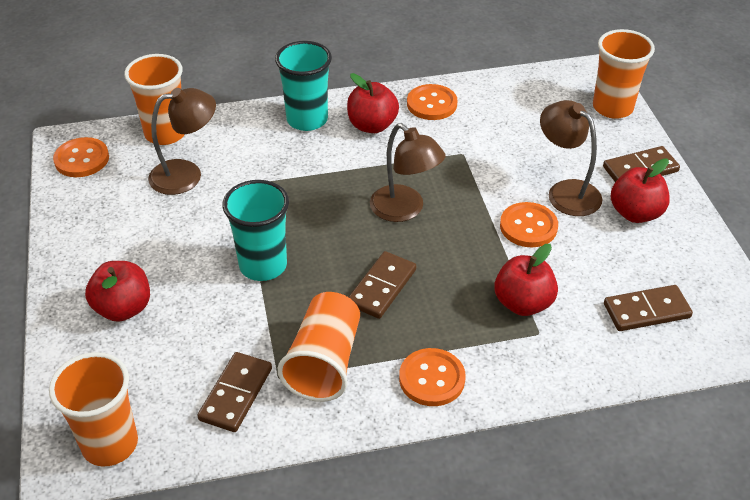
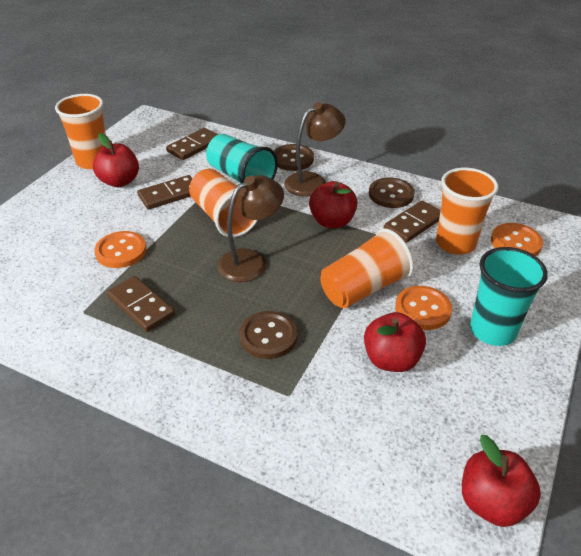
brown button: none = 0 -> [239,311,297,359] [274,144,314,171] [369,178,414,208] = 3
brown lamp: [148,88,216,195] [370,123,446,222] [540,100,602,216] = 3 -> [217,175,284,282] [284,102,346,197] = 2
orange button: [53,137,109,177] [399,348,466,406] [407,84,457,120] [500,202,558,247] = 4 -> [94,231,147,268] [395,286,452,330] [491,223,543,256] = 3

